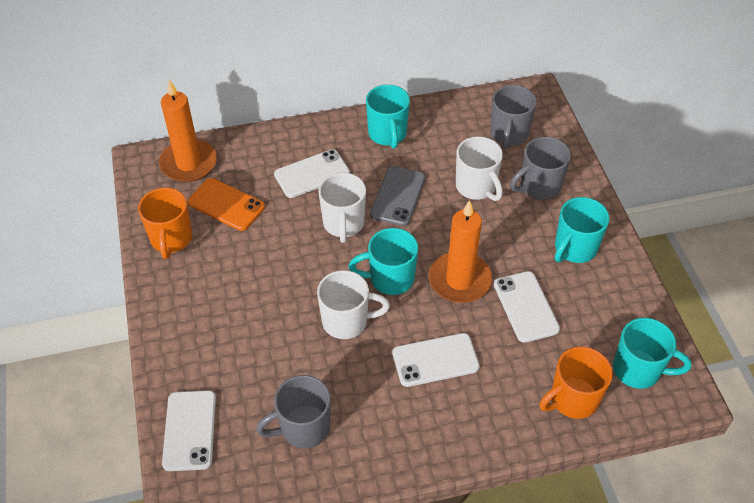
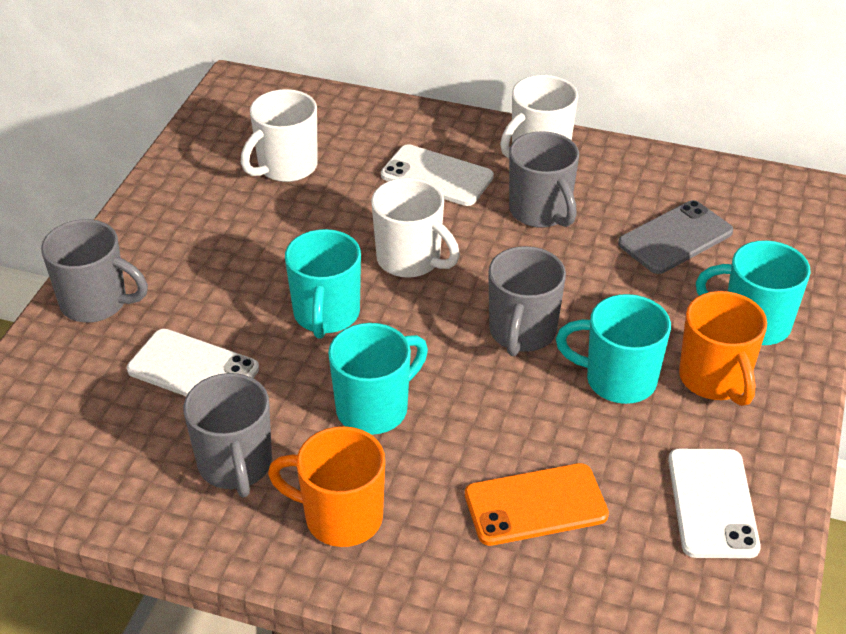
grey mug: [256,375,331,448] [490,85,537,149] [510,137,571,200] = 3 -> [41,219,148,322] [183,373,272,497] [488,246,566,356] [509,131,579,228] = 4
orange candle: [159,80,217,182] [429,200,492,303] = 2 -> none = 0
white phone: [162,390,216,471] [274,149,350,198] [392,333,480,387] [494,271,560,343] = 4 -> [127,329,259,396] [381,144,494,206] [668,449,761,558] = 3

